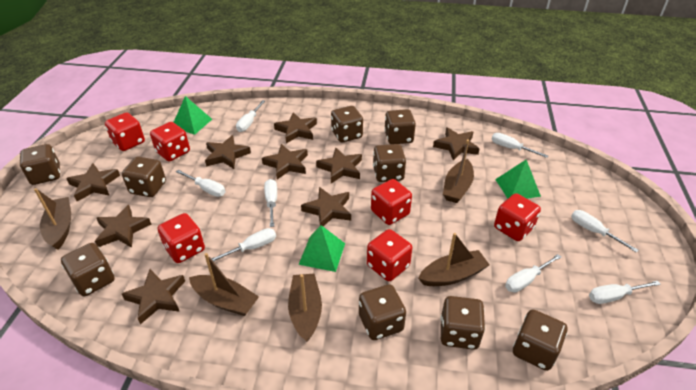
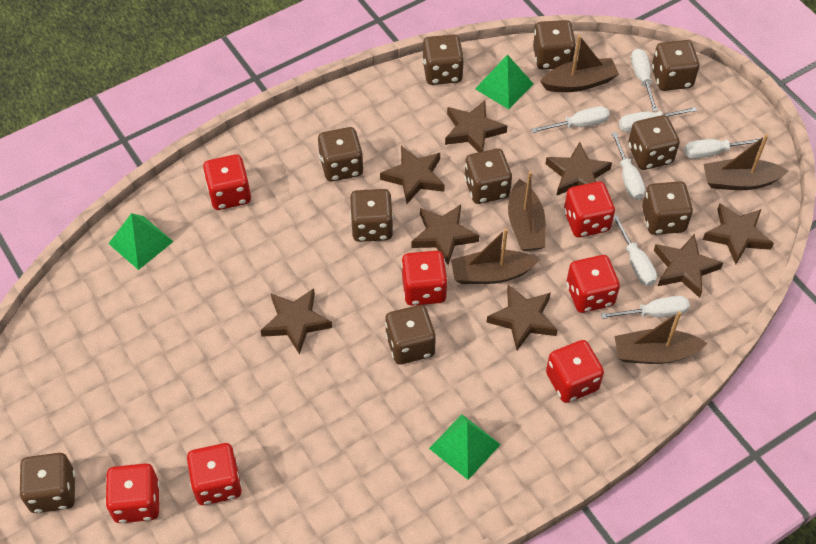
brown dice: [20,144,60,185] [61,243,115,296] [122,156,166,197] [331,106,363,142] [359,284,406,340] [373,144,406,182] [384,109,416,144] [440,296,485,350] [513,309,567,371] = 9 -> [19,453,75,513] [318,127,364,182] [350,189,393,242] [385,305,436,364] [422,35,464,85] [464,149,512,204] [533,20,576,70] [628,115,680,170] [642,181,693,235] [652,40,699,91] = 10
brown star: [66,163,120,201] [95,205,151,248] [122,269,185,324] [205,135,251,169] [262,144,308,179] [274,112,317,143] [301,187,351,227] [316,148,362,183] [433,127,480,161] = 9 -> [260,288,332,355] [380,146,445,204] [411,205,479,265] [445,100,507,152] [486,285,557,350] [546,142,612,196] [654,234,723,298] [703,203,774,264] = 8
red dice: [105,112,145,151] [150,122,190,161] [158,213,205,263] [367,229,412,281] [371,179,412,225] [494,193,541,241] = 6 -> [105,463,160,523] [187,443,242,505] [203,154,251,210] [401,251,448,306] [546,340,604,403] [564,182,615,237] [566,255,620,313] = 7
white screwdriver: [176,170,226,197] [211,228,276,262] [236,100,265,132] [264,179,277,227] [492,133,548,158] [505,254,561,293] [571,210,638,252] [589,281,661,304] = 8 -> [531,106,610,133] [601,296,690,319] [611,132,645,200] [613,214,657,286] [619,107,697,132] [631,49,658,112] [684,138,764,159] = 7

